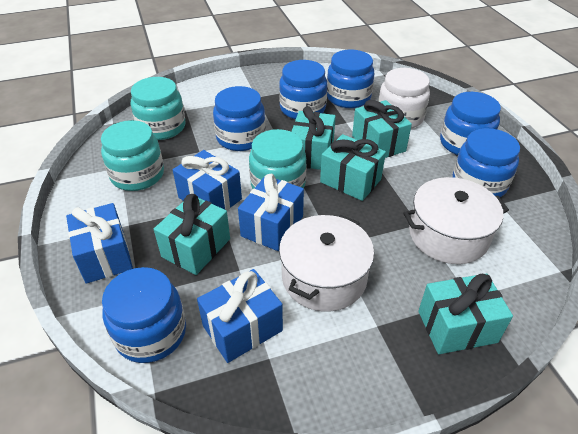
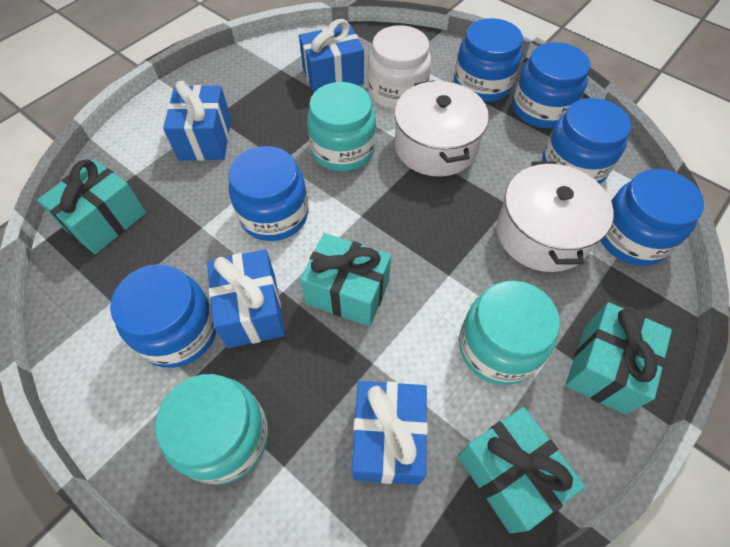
turquoise gift: [154,194,230,275] [291,106,336,170] [320,134,386,201] [352,100,412,158] [418,273,513,354] = 5 -> [37,159,146,254] [300,233,391,327] [458,407,585,533] [565,302,672,415] = 4

